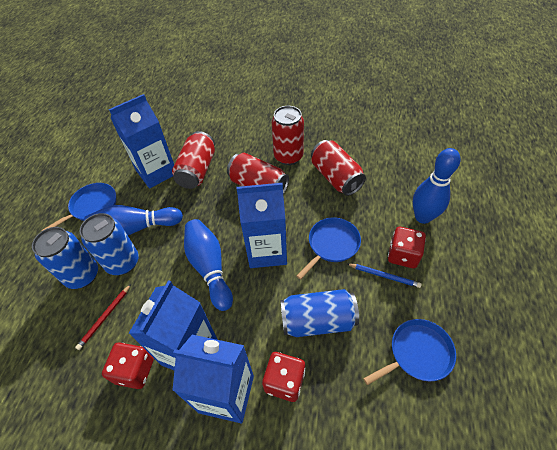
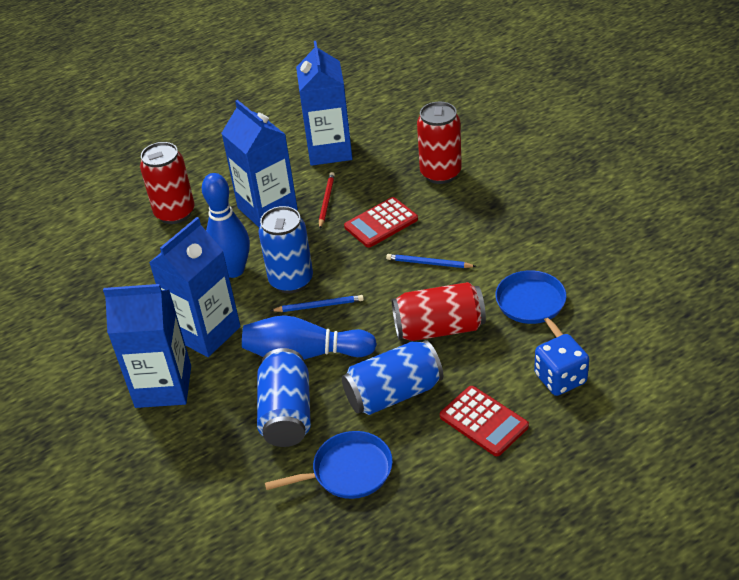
blue bowling pin: [84,205,183,235] [184,219,233,311] [413,148,460,224] = 3 -> [202,173,250,278] [242,315,377,360] = 2
blue dice: none = 0 -> [534,334,589,396] = 1
blue pan: [41,183,116,231] [297,217,361,280] [363,319,456,385] = 3 -> [265,431,393,499] [495,270,566,337] = 2
blue pencil: [347,263,422,288] = 1 -> [270,295,364,312] [386,254,477,268] = 2
red calculator: none = 0 -> [344,197,418,248] [440,386,529,456] = 2
red can: [172,131,215,189] [227,153,289,194] [272,106,304,165] [311,140,366,196] = 4 -> [140,142,195,224] [392,282,486,341] [417,102,462,184] = 3
red dice: [102,343,154,389] [262,352,305,402] [388,227,426,268] = 3 -> none = 0

